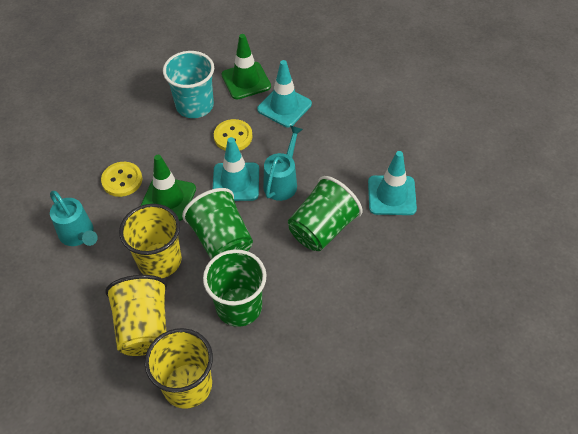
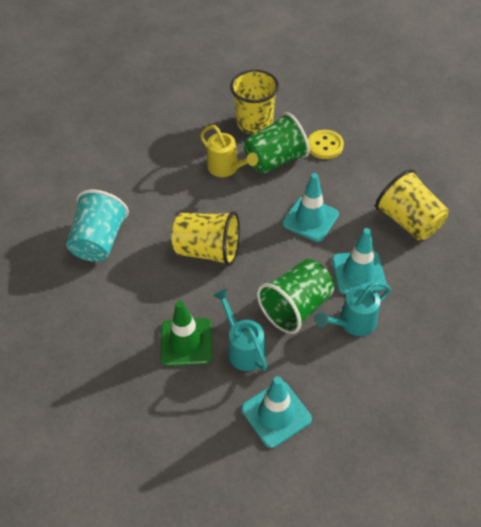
green cup: [182,188,253,259] [203,249,266,327] [288,176,362,251] = 3 -> [244,112,310,174] [257,259,334,334] = 2
green traffic cone: [140,155,196,221] [222,34,271,99] = 2 -> [160,301,212,366] = 1
yellow button: [101,162,142,197] [214,119,253,151] = 2 -> [308,130,344,159] = 1
yellow watering can: none = 0 -> [200,125,258,177] = 1

